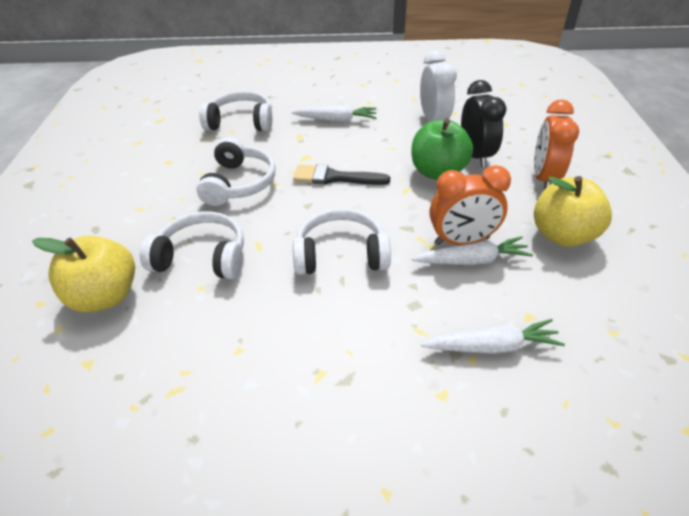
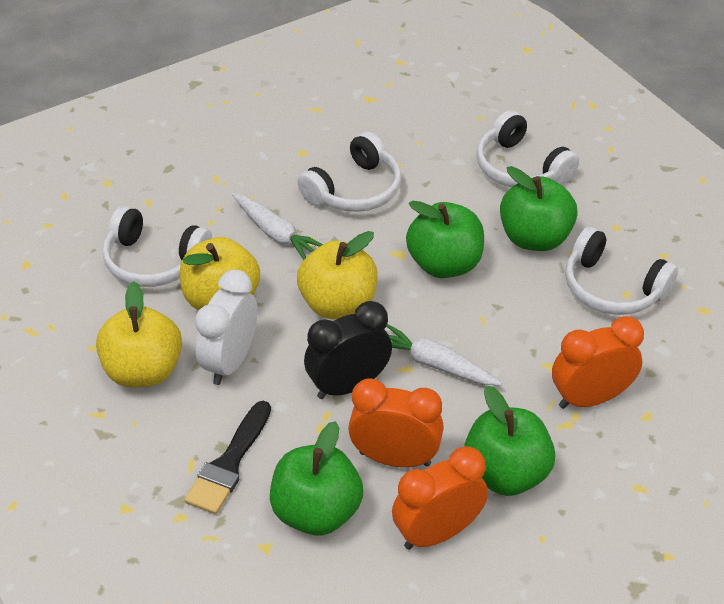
green apple: [411,118,473,180] = 1 -> [270,421,363,535] [406,201,484,278] [464,386,555,496] [500,166,578,251] = 4
orange clock: [430,165,511,245] [534,100,579,190] = 2 -> [348,378,444,467] [392,446,488,550] [552,316,644,409] = 3
white carrot: [291,105,377,122] [412,236,533,265] [421,319,565,354] = 3 -> [232,193,323,260] [387,324,502,386] = 2
yellow apple: [32,236,135,312] [534,176,612,247] = 2 -> [96,281,182,388] [180,237,260,310] [297,231,377,319] = 3

